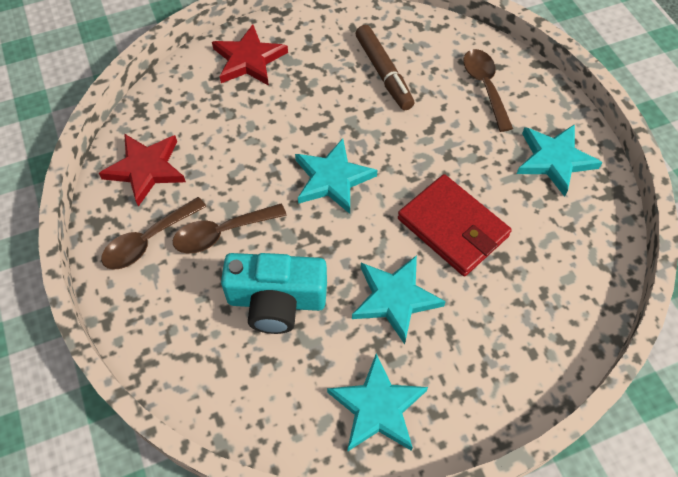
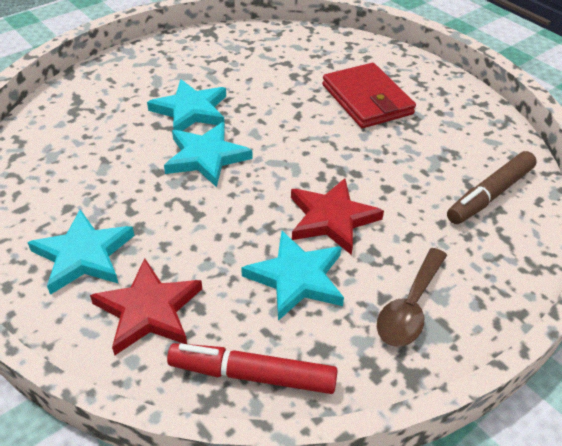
brown spoon: [101,197,207,270] [173,203,287,253] [463,49,513,132] = 3 -> [377,248,447,347] = 1
red marker: none = 0 -> [167,343,338,394] = 1
turquoise camera: [221,253,327,334] = 1 -> none = 0

